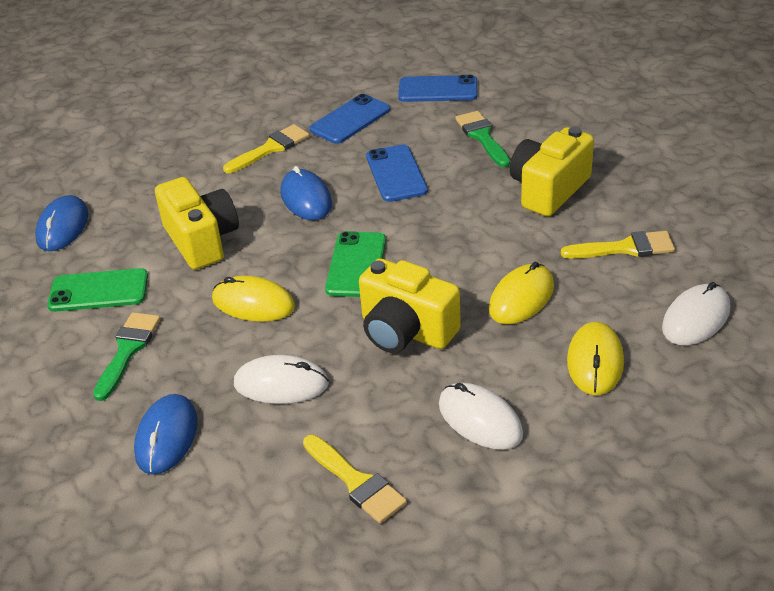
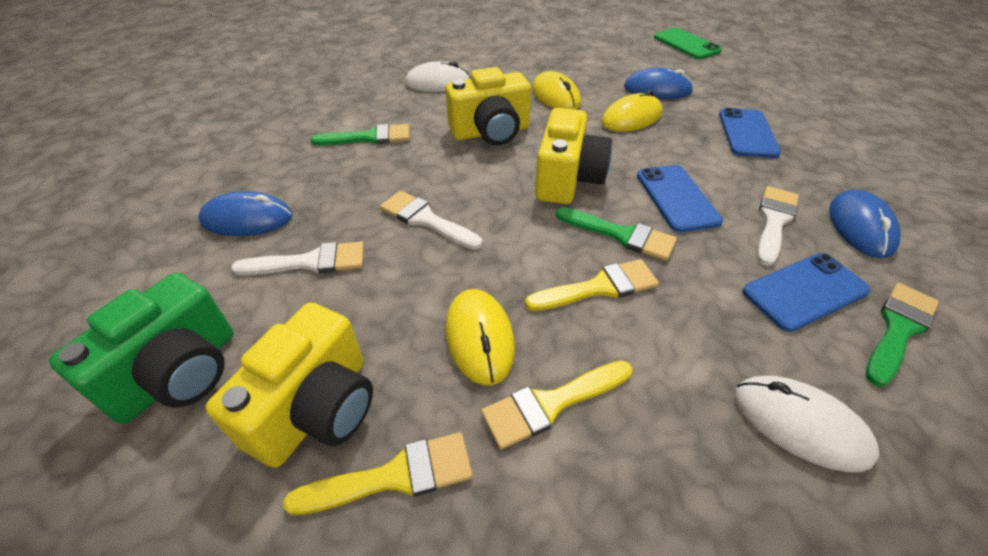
green brush: [93,312,160,401] [455,111,510,167] = 2 -> [311,124,410,145] [556,207,677,261] [866,283,939,387] = 3
green camera: none = 0 -> [49,273,233,424] = 1
green phone: [47,268,148,312] [325,231,386,297] = 2 -> [654,28,722,59] = 1
white brush: none = 0 -> [231,241,364,275] [380,191,482,250] [757,186,799,266] = 3
white mouse: [234,355,329,404] [439,383,523,450] [662,282,730,345] = 3 -> [405,61,470,92] [735,376,879,472] = 2

